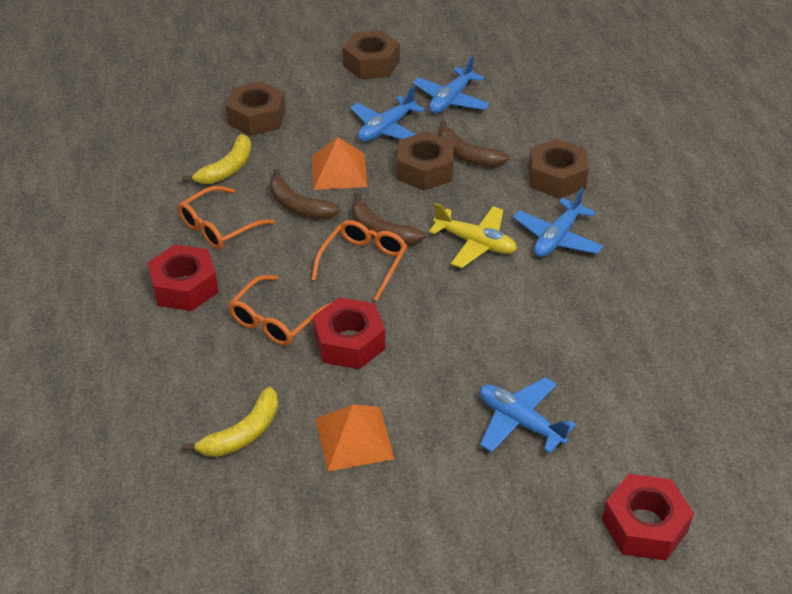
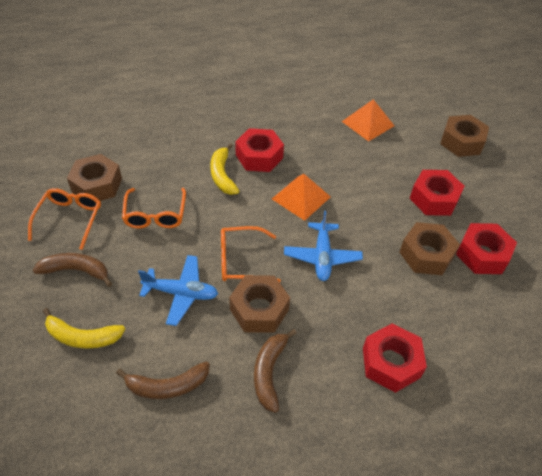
blue plane: [350,86,425,142] [413,56,490,113] [479,377,576,453] [513,188,603,257] = 4 -> [138,255,218,326] [284,211,363,281] = 2
red nut: [148,244,219,311] [313,297,385,369] [602,474,694,560] = 3 -> [235,128,284,172] [363,323,427,393] [409,170,465,216] [456,223,517,274] = 4
yellow plane: [429,203,517,268] = 1 -> none = 0

